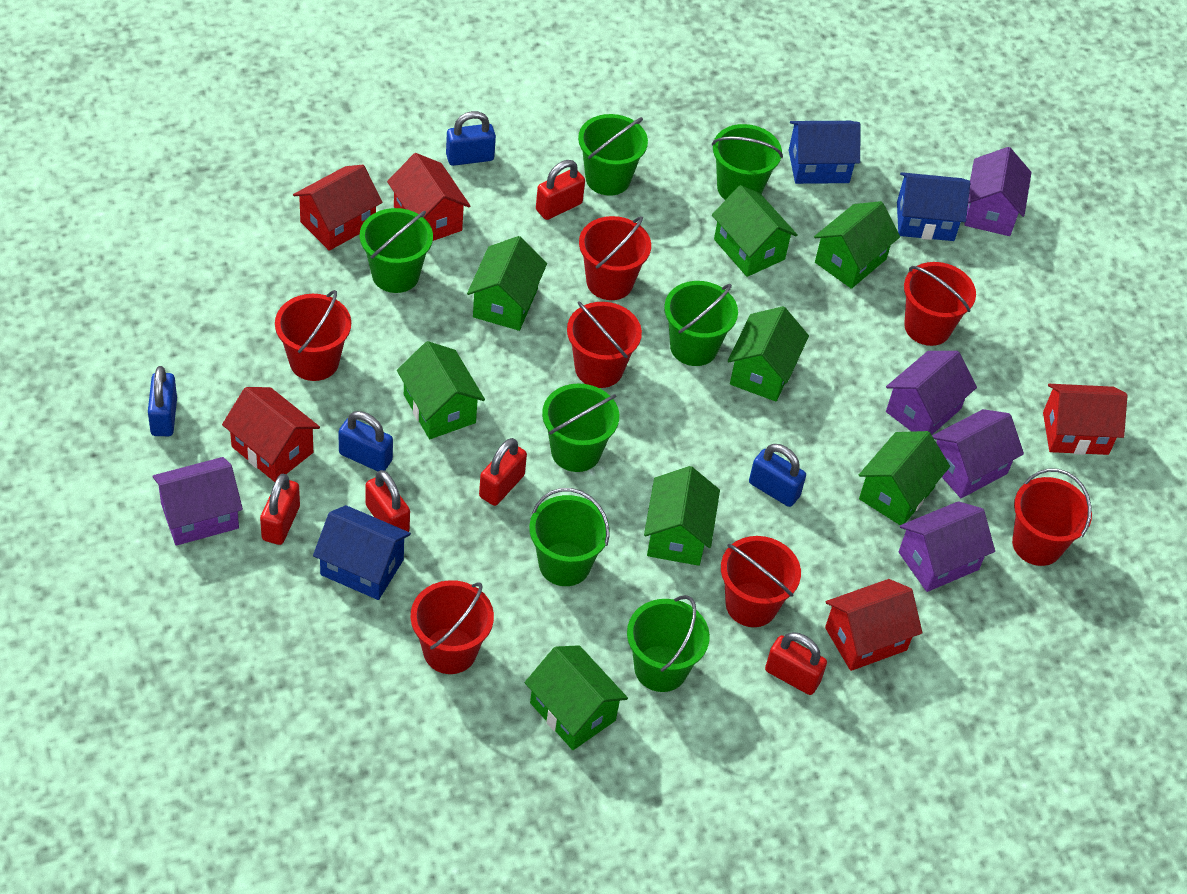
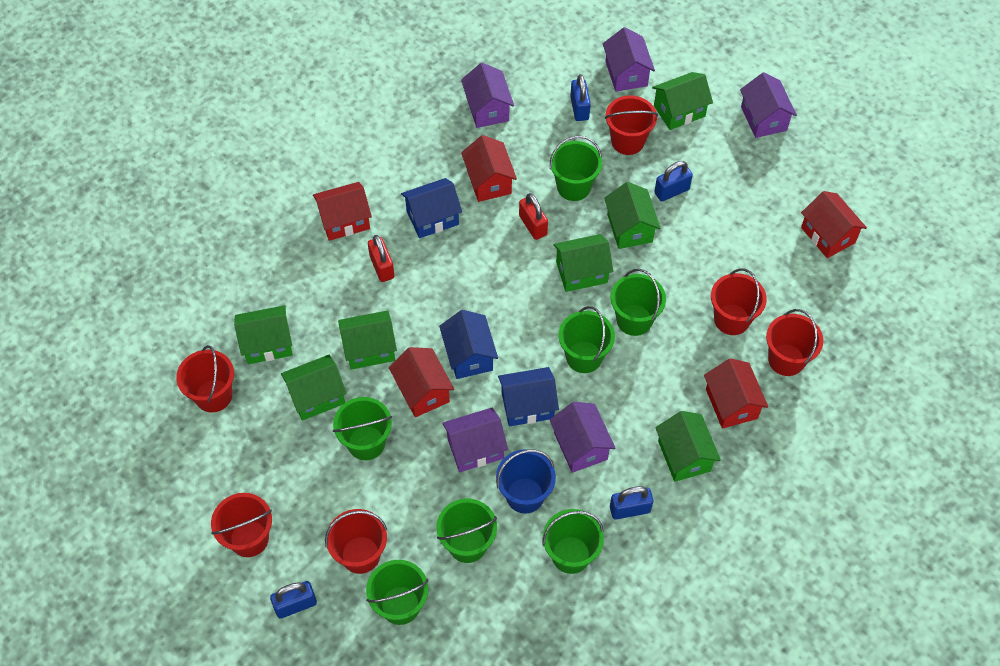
blue bucket: none = 0 -> [496,449,556,514] = 1
green house: [397,341,485,439] [467,236,547,331] [525,645,628,750] [644,466,720,566] [712,185,798,277] [728,306,809,402] [814,201,900,289] [859,431,950,525] = 8 -> [234,305,293,364] [281,355,347,421] [338,310,397,370] [553,234,613,292] [604,182,661,249] [652,72,713,130] [655,411,721,482] = 7
red bucket: [275,290,351,381] [411,580,494,674] [567,302,642,388] [579,216,651,300] [721,536,801,627] [904,262,976,346] [1012,468,1092,566] = 7 -> [176,345,234,413] [211,493,272,557] [325,509,387,574] [605,95,658,155] [711,268,767,335] [766,309,823,376] = 6
red padlock: [260,473,300,545] [366,470,410,532] [479,438,527,506] [536,160,585,220] [765,632,827,695] = 5 -> [368,235,394,282] [519,193,548,240] = 2

